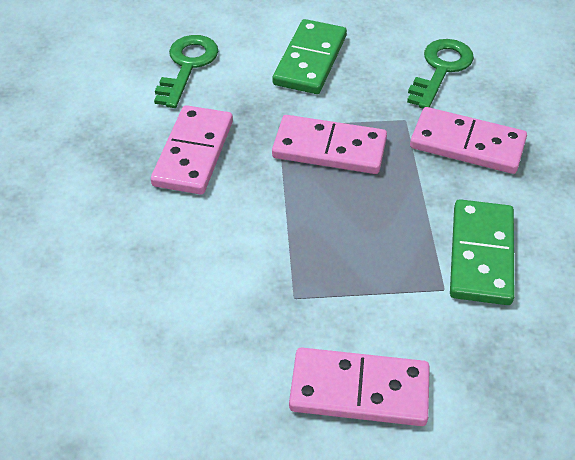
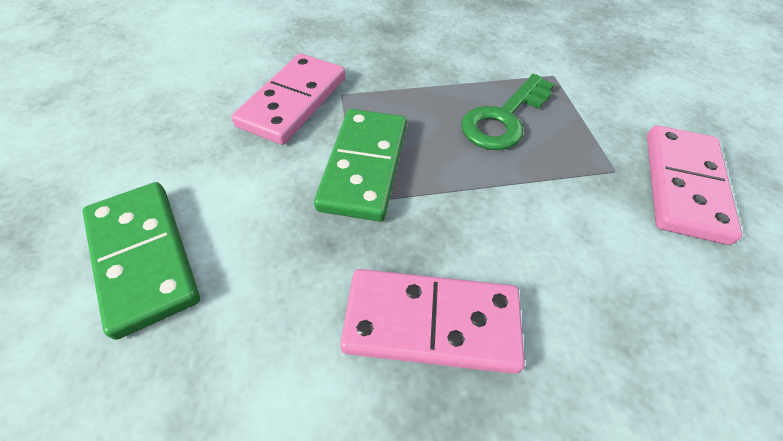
green key: [154,35,218,108] [407,39,474,108] = 2 -> [461,74,554,150] = 1
pink domino: [151,105,233,195] [272,115,387,174] [289,347,430,426] [410,107,527,174] = 4 -> [232,53,345,145] [340,269,525,374] [647,125,742,245] = 3

